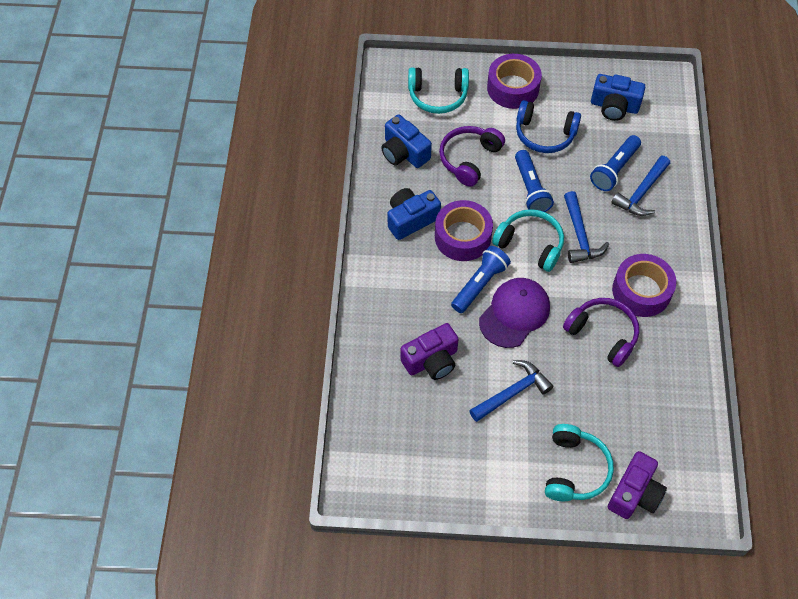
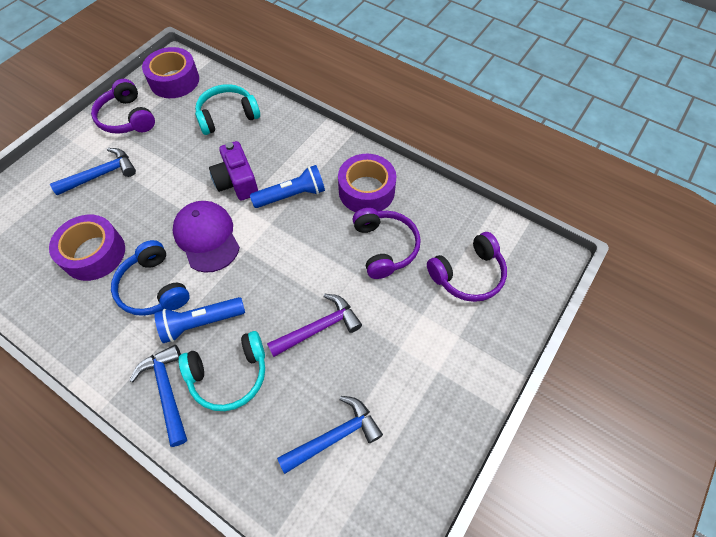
blue camera: [381,114,432,168] [387,188,441,240] [591,74,645,121] = 3 -> none = 0
blue flashlight: [451,246,511,313] [515,150,554,212] [590,135,641,191] = 3 -> [154,297,245,343] [250,165,325,208] = 2
purple camera: [401,323,459,380] [608,451,667,519] = 2 -> [209,141,258,200] = 1
purple hammer: none = 0 -> [267,294,362,357] = 1
purple headphones: [439,126,505,187] [563,298,639,367] = 2 -> [91,79,155,134] [352,208,421,279] [427,232,507,302] = 3
turquoise headphones: [408,67,469,114] [492,209,564,272] [545,424,614,501] = 3 -> [179,331,265,411] [195,84,260,135] = 2

